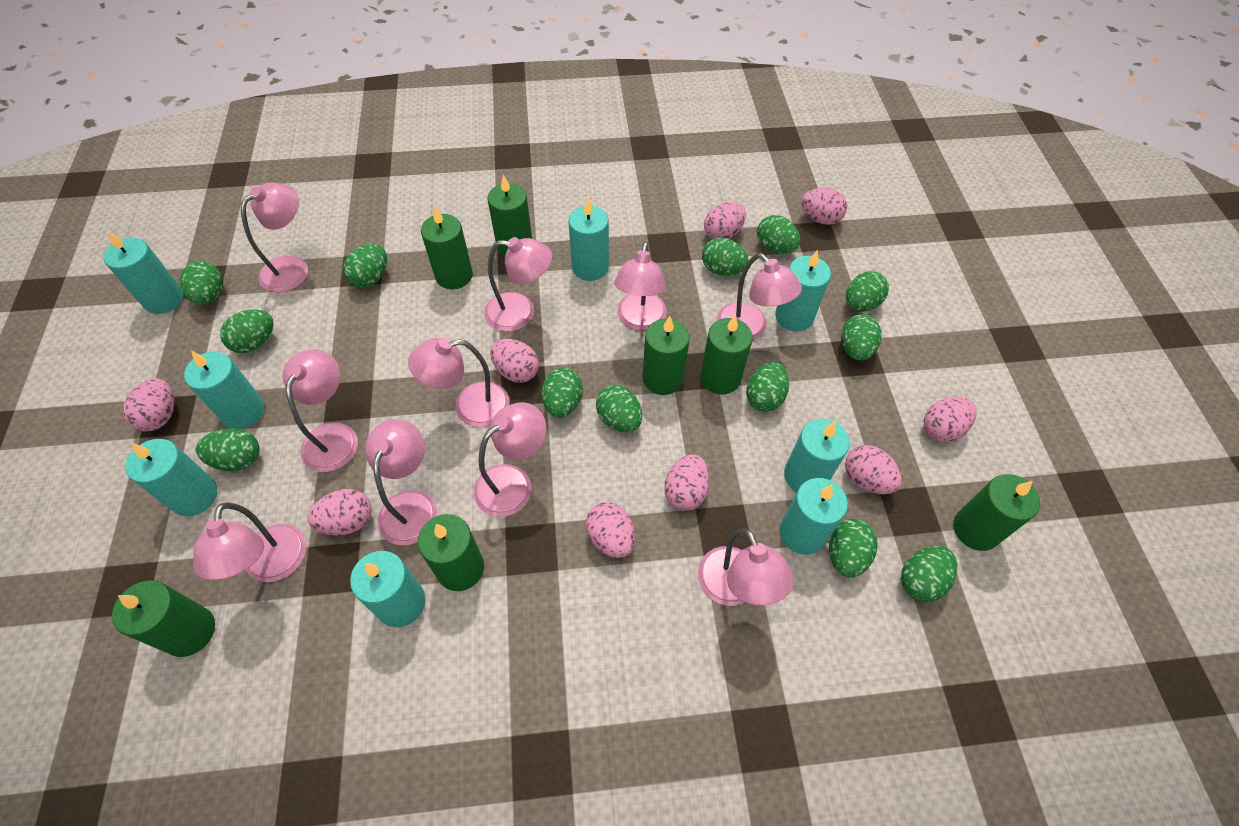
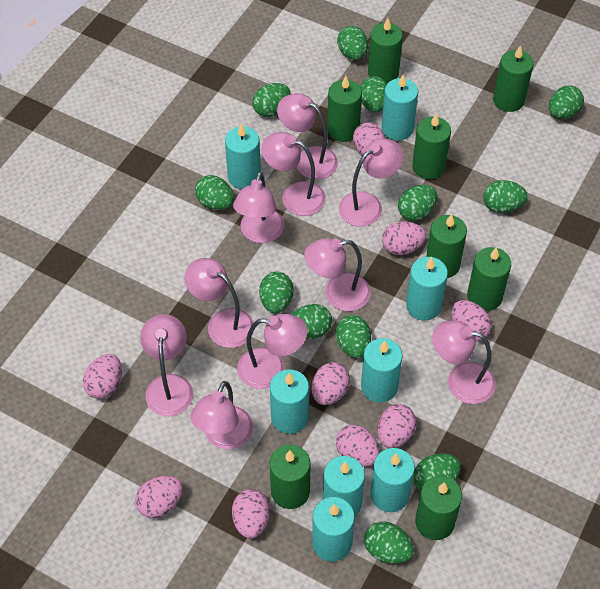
green candle: [112,580,215,657] [418,514,484,591] [421,207,473,289] [487,175,532,256] [643,316,690,395] [700,316,753,394] [953,474,1040,551] = 7 -> [269,445,310,509] [327,76,362,142] [368,18,403,84] [412,114,451,179] [415,476,462,540] [426,214,467,278] [467,247,511,311] [493,45,534,112] = 8
green egg: [180,261,223,305] [196,428,260,471] [220,310,274,353] [343,244,387,287] [542,368,583,418] [596,385,642,432] [702,238,749,276] [746,362,789,412] [757,215,800,254] [829,519,878,577] [841,314,882,361] [846,271,889,312] [901,546,957,602] = 13 -> [195,175,234,210] [252,83,291,117] [259,271,293,313] [291,304,332,339] [336,315,371,358] [337,26,368,60] [360,76,387,112] [364,522,414,564] [398,185,437,221] [413,453,461,491] [483,180,528,213] [549,85,584,119] = 12

